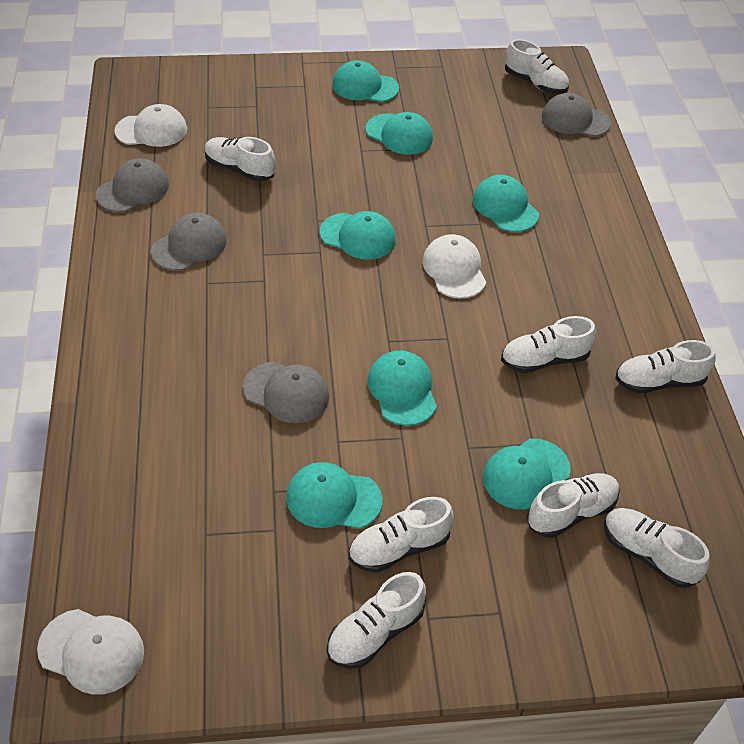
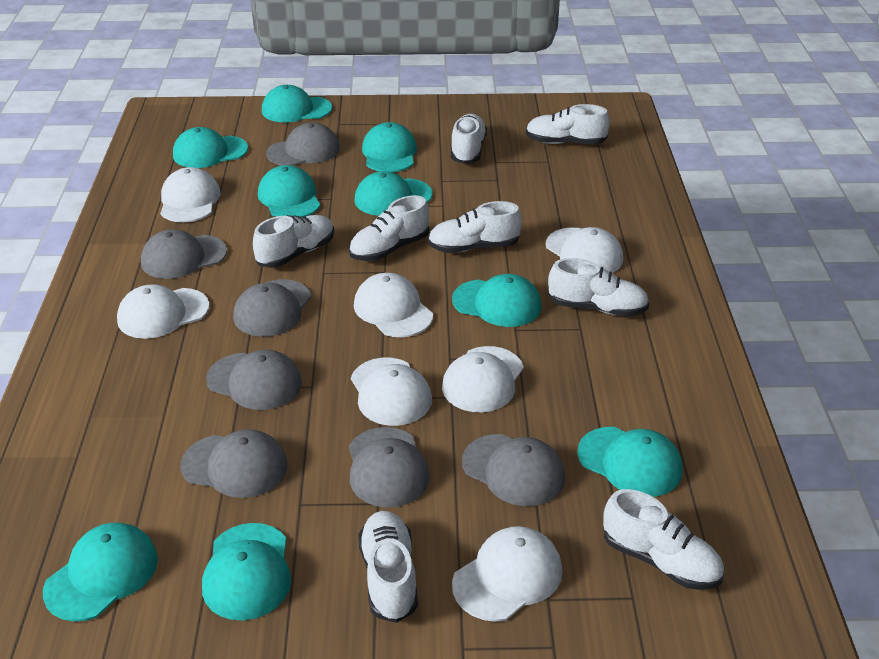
grey cap: [96,158,169,212] [151,213,227,271] [243,362,329,423] [542,93,611,137] = 4 -> [141,229,227,279] [181,429,288,498] [206,350,302,410] [233,279,311,337] [266,122,340,166] [349,427,430,508] [462,434,565,506] = 7
turquoise cap: [286,462,382,529] [320,211,396,260] [332,60,399,102] [366,112,433,155] [367,351,437,426] [473,175,539,232] [483,439,571,509] = 7 -> [43,523,158,621] [173,127,248,168] [202,523,291,620] [258,165,320,217] [262,85,332,123] [354,171,432,216] [362,122,417,172] [452,274,542,327] [577,427,682,497] = 9
white cap: [37,609,144,695] [115,104,187,147] [422,234,486,298] = 3 -> [117,284,209,339] [160,167,220,222] [351,358,432,426] [354,273,433,337] [442,346,524,412] [452,526,562,622] [546,227,623,273] = 7

